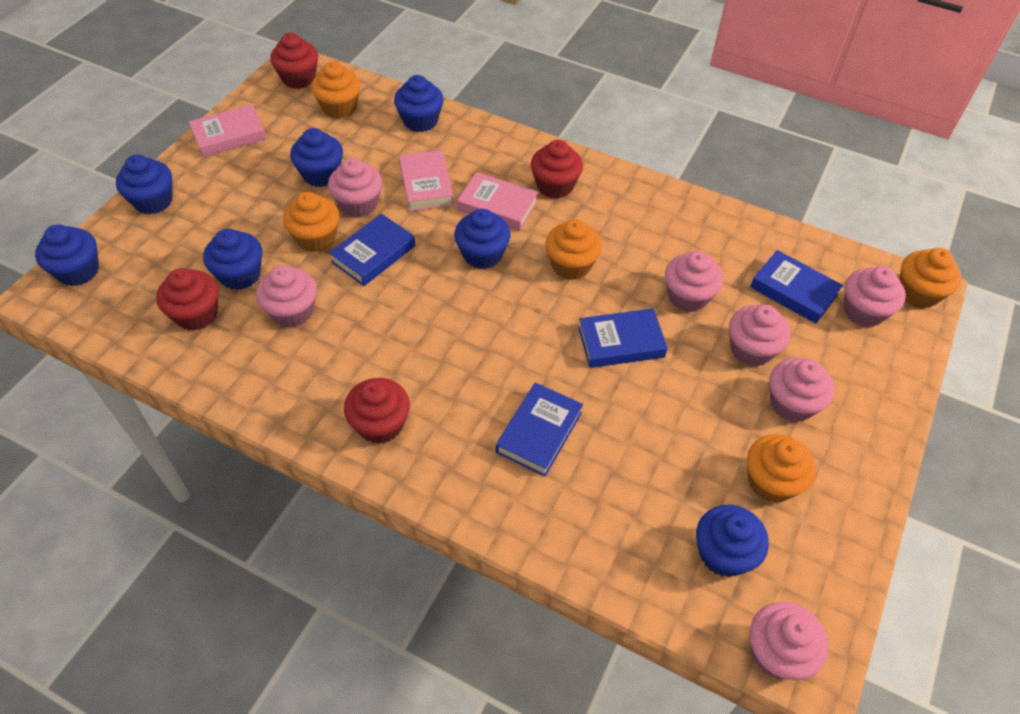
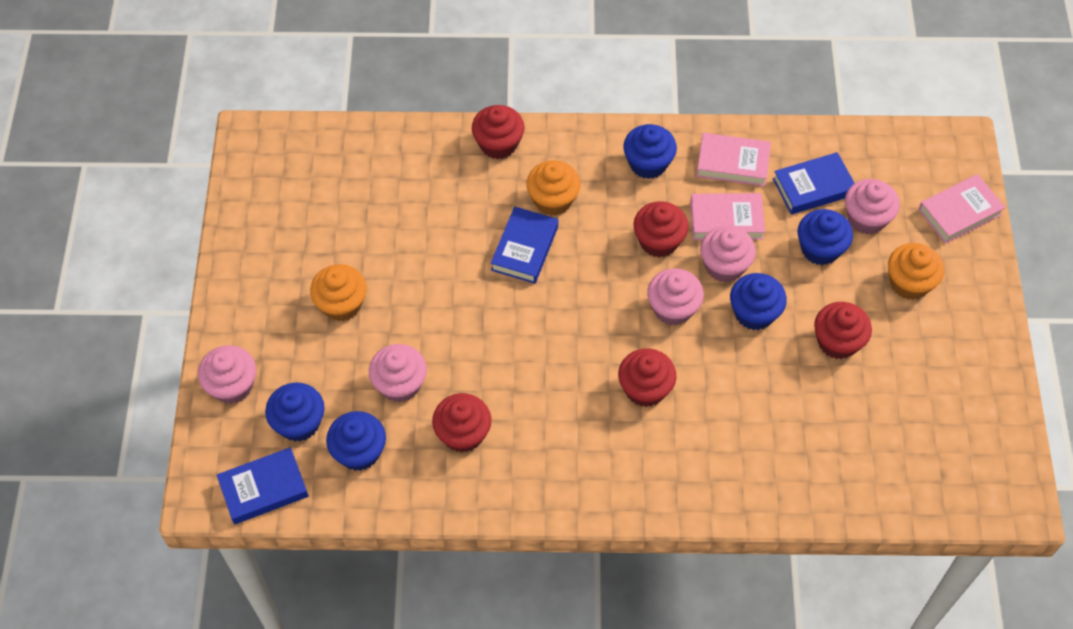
blue book: [329,214,415,286] [496,382,583,477] [578,308,668,368] [750,250,843,324] = 4 -> [217,447,309,524] [491,207,558,284] [773,152,854,214] = 3
blue cupcake: [35,225,99,286] [116,155,173,215] [203,229,262,290] [290,128,343,187] [394,75,443,132] [454,209,511,269] [696,505,769,577] = 7 -> [265,383,325,442] [326,411,386,471] [623,124,677,179] [730,273,787,330] [797,209,853,265] = 5
orange cupcake: [283,192,339,252] [311,62,361,118] [545,219,602,280] [747,434,816,503] [899,248,962,309] = 5 -> [310,264,367,321] [526,160,580,216] [888,243,944,300] = 3
pink cupcake: [256,266,317,328] [328,158,382,218] [665,251,723,312] [729,305,791,367] [750,602,828,680] [770,358,835,422] [843,266,906,327] = 7 -> [198,345,256,404] [369,344,427,402] [647,268,704,325] [700,226,756,282] [845,179,900,234] = 5
red cupcake: [156,268,218,331] [270,33,318,89] [344,378,410,444] [531,140,583,199] = 4 -> [432,393,491,453] [472,105,525,159] [618,349,677,407] [633,201,689,257] [814,302,872,359] = 5

